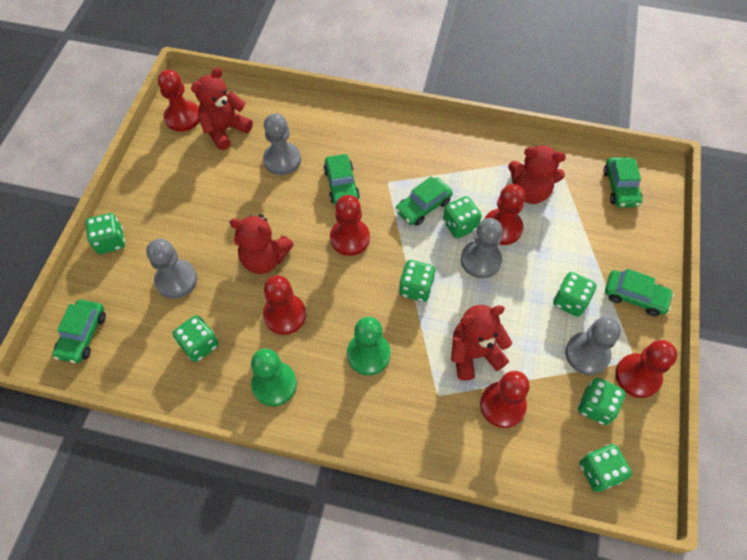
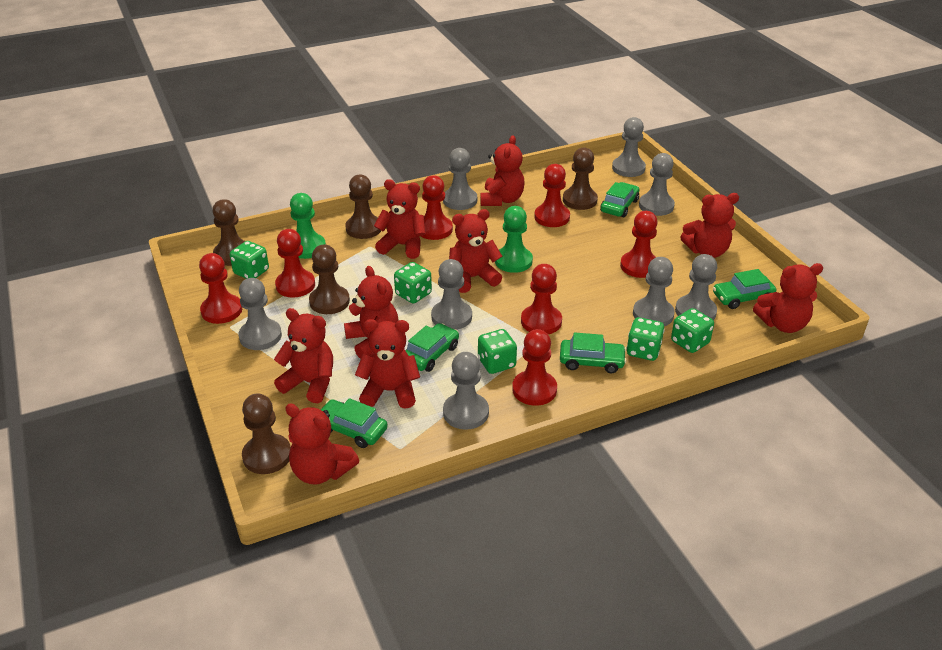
brown pawn: none = 0 -> [212,199,245,266] [242,393,291,474] [309,244,350,314] [345,174,381,239] [563,148,598,210] = 5
green dice: [85,213,125,254] [173,315,219,362] [399,260,436,302] [443,196,482,239] [553,272,596,317] [578,378,625,425] [579,444,632,492] = 7 -> [230,241,269,279] [394,262,432,304] [478,329,517,374] [627,317,665,361] [671,308,714,353] = 5
grey pawn: [146,238,197,299] [263,113,301,175] [461,218,503,279] [565,317,621,375] = 4 -> [239,278,282,350] [431,259,472,330] [443,148,477,210] [443,352,489,430] [612,117,646,177] [633,257,675,326] [639,153,675,216] [675,254,717,320] = 8
red pawn: [158,69,200,132] [263,275,306,335] [330,195,370,256] [480,371,530,428] [485,184,526,245] [615,340,677,398] = 6 -> [199,253,242,324] [275,229,315,298] [421,175,453,240] [512,329,557,406] [521,264,562,334] [534,164,570,227] [620,211,658,278] = 7
red teddy bear: [191,67,253,150] [229,214,294,274] [451,305,512,380] [508,145,566,204] = 4 -> [274,308,333,403] [285,403,359,485] [344,266,398,359] [355,319,420,409] [374,179,426,259] [449,209,502,293] [481,135,525,206] [680,193,739,258] [753,263,823,333] = 9

